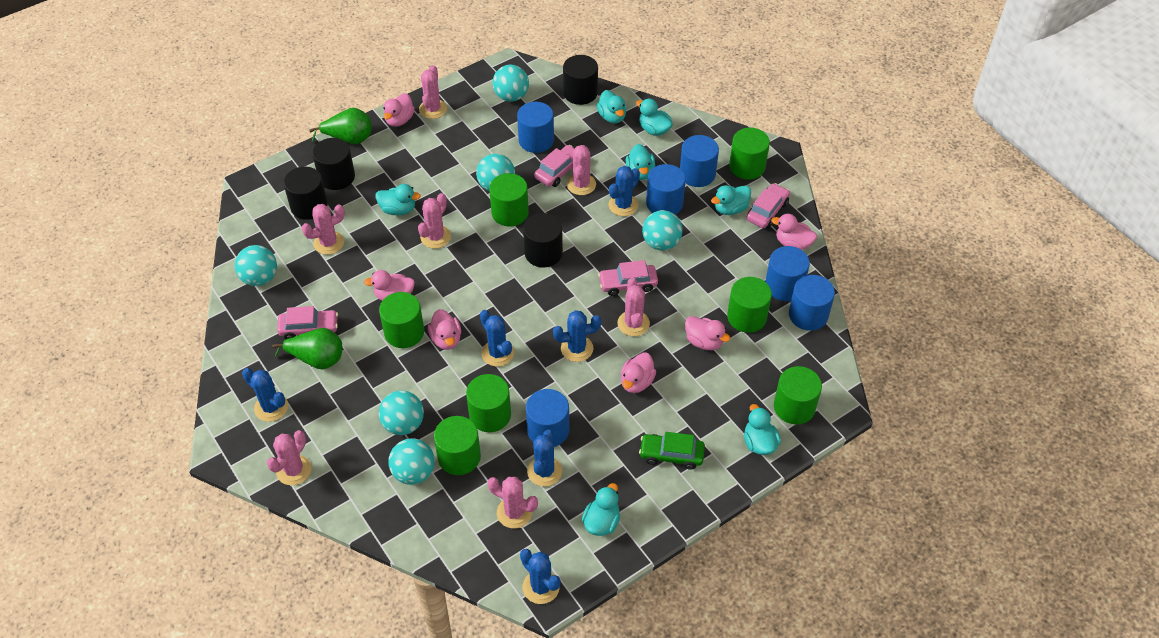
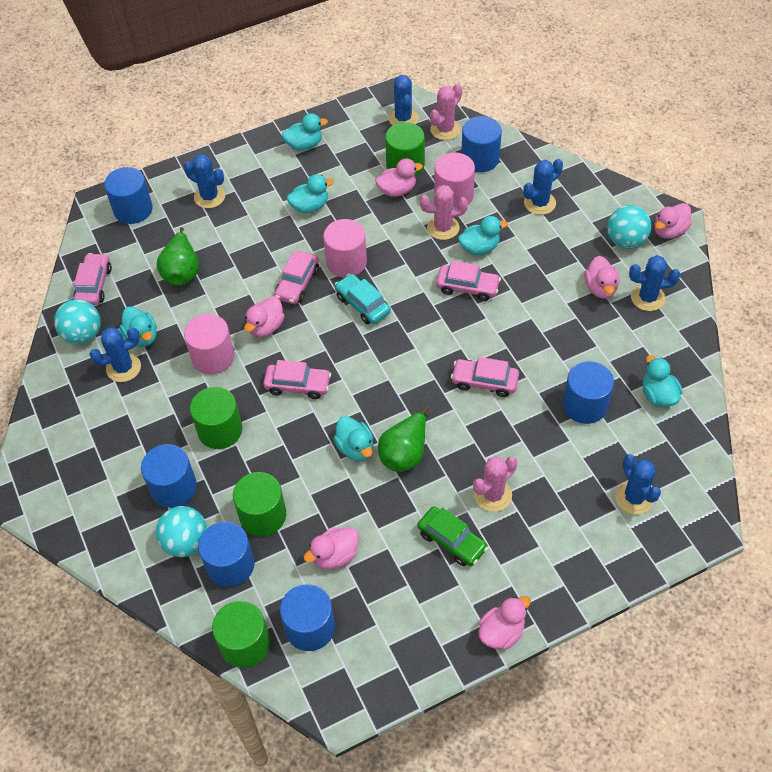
black cylinder: [283,167,328,220] [312,138,355,190] [523,213,563,268] [563,55,598,105] = 4 -> none = 0
green cylinder: [379,292,424,348] [434,416,481,475] [466,374,511,432] [489,173,529,227] [727,277,772,333] [729,128,770,180] [774,366,822,424] = 7 -> [190,387,242,449] [212,601,270,668] [233,472,286,536] [385,122,425,176] = 4
pink cactus: [267,430,311,485] [302,204,345,255] [418,193,451,249] [419,65,447,119] [487,477,538,528] [567,145,596,195] [618,277,650,336] = 7 -> [420,185,468,240] [430,84,462,140] [473,456,517,512] = 3
pink car: [277,306,338,339] [534,145,575,187] [598,260,658,296] [747,183,790,228] = 4 -> [74,253,112,305] [263,360,331,399] [274,251,319,304] [436,261,501,301] [451,357,519,397] = 5
pink cylinder: none = 0 -> [184,314,234,375] [323,219,367,278] [434,153,475,207] = 3
turquoise ball: [235,245,277,286] [379,390,424,435] [388,438,435,485] [476,154,515,191] [493,65,529,102] [642,210,683,251] = 6 -> [54,299,101,344] [156,506,207,557] [607,205,651,249] = 3
turquoise car: none = 0 -> [335,274,391,324] = 1
turquoise duck: [375,184,421,215] [582,483,620,536] [597,90,627,123] [626,144,655,180] [636,99,673,136] [711,185,751,215] [744,404,781,455] = 7 -> [119,307,157,347] [282,113,328,151] [287,174,334,213] [333,416,373,461] [458,216,508,255] [643,355,683,407] = 6

